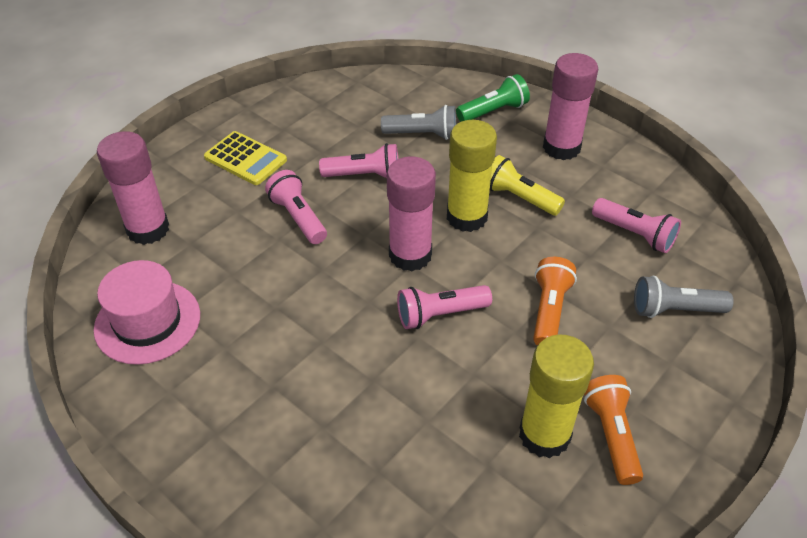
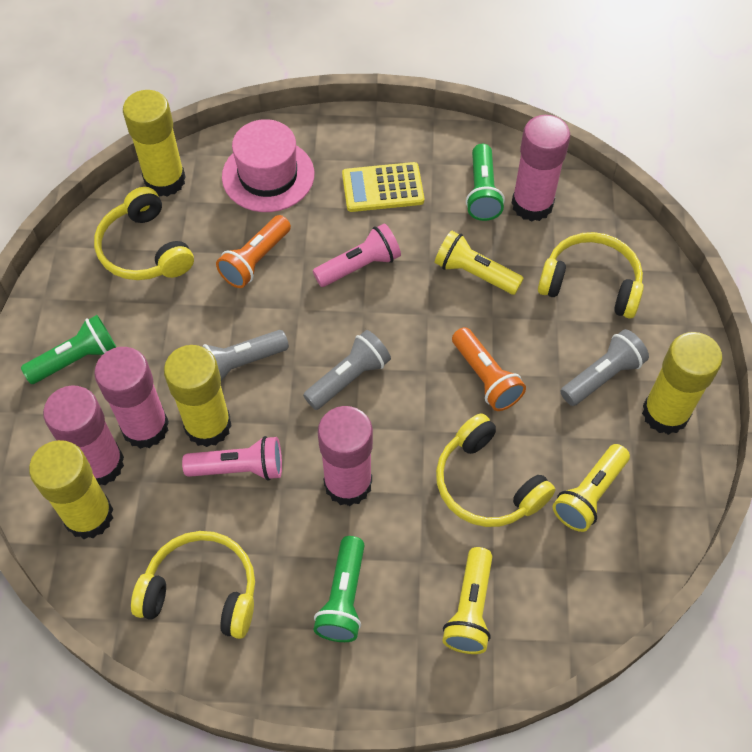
green flashlight: [456,74,530,122] = 1 -> [21,315,117,384] [313,536,365,642] [466,144,505,221] = 3
grey flashlight: [381,105,456,140] [634,276,733,318] = 2 -> [203,330,289,381] [303,330,391,410] [561,329,649,406] = 3
pink flashlight: [265,170,327,244] [319,143,399,178] [397,285,492,329] [592,198,681,253] = 4 -> [182,436,282,481] [313,223,401,287] = 2
pink glue stick: [97,131,169,245] [387,156,436,271] [543,53,598,160] = 3 -> [43,385,124,485] [94,347,169,449] [318,406,373,506] [512,115,570,222] = 4
yellow flashlight: [490,155,565,216] = 1 -> [435,230,524,295] [443,547,492,654] [553,444,630,532] = 3
yellow glue stick: [447,120,497,232] [519,335,594,458] = 2 -> [29,440,113,539] [123,90,186,197] [164,345,232,447] [642,332,722,435] = 4
yellow headphones: none = 0 -> [94,187,194,280] [131,531,255,639] [436,413,555,527] [538,232,644,319] = 4

